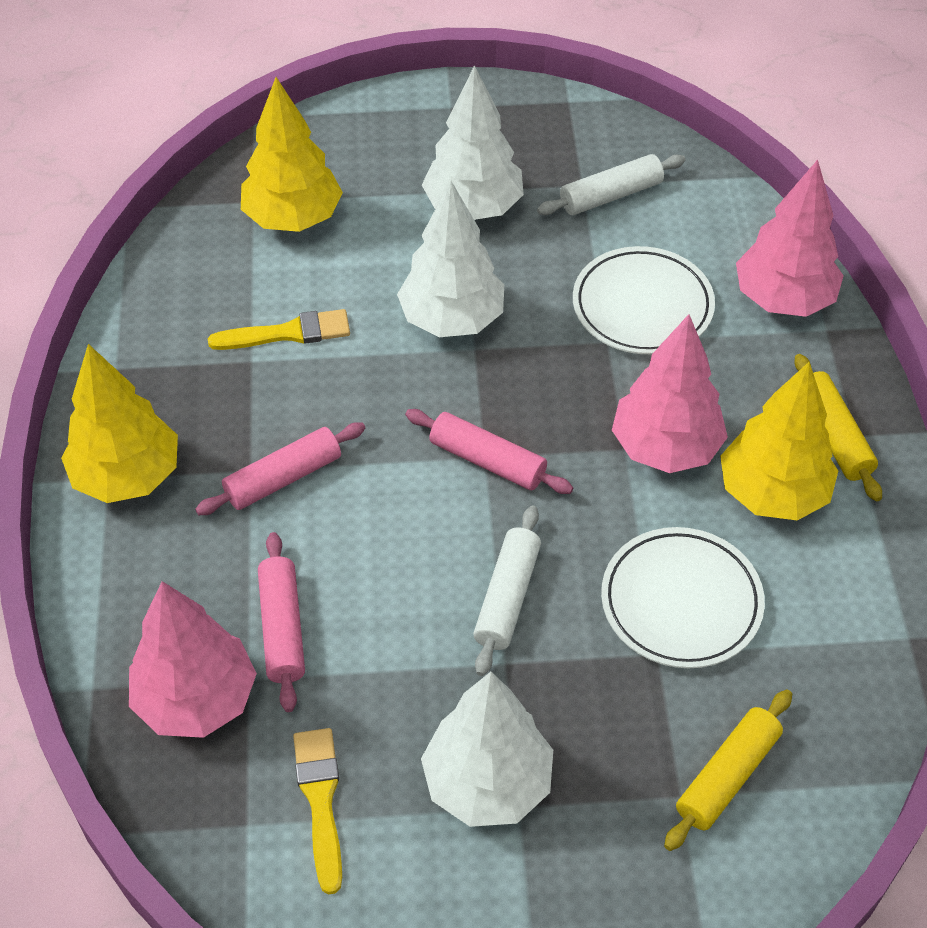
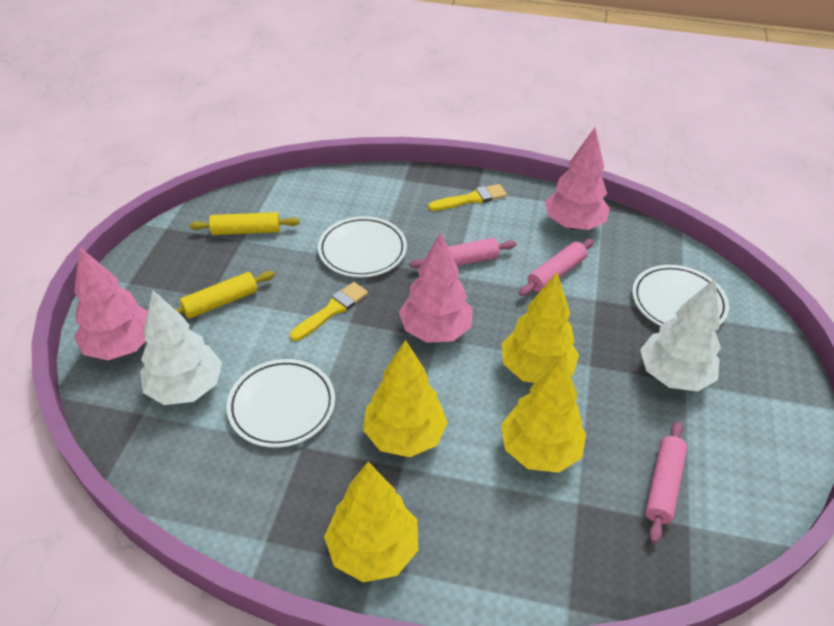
white plate: [573,246,715,354] [601,527,765,668] = 2 -> [227,359,335,448] [318,216,407,277] [632,265,729,326] = 3
white rolling pin: [473,505,541,676] [537,154,686,215] = 2 -> none = 0
white tree: [397,181,504,337] [421,672,553,827] [422,65,524,220] = 3 -> [140,290,222,405] [640,278,721,391] = 2
yellow tree: [61,344,178,503] [241,77,343,232] [720,362,838,520] = 3 -> [324,462,418,582] [363,340,448,457] [501,272,579,383] [501,356,586,473] = 4

